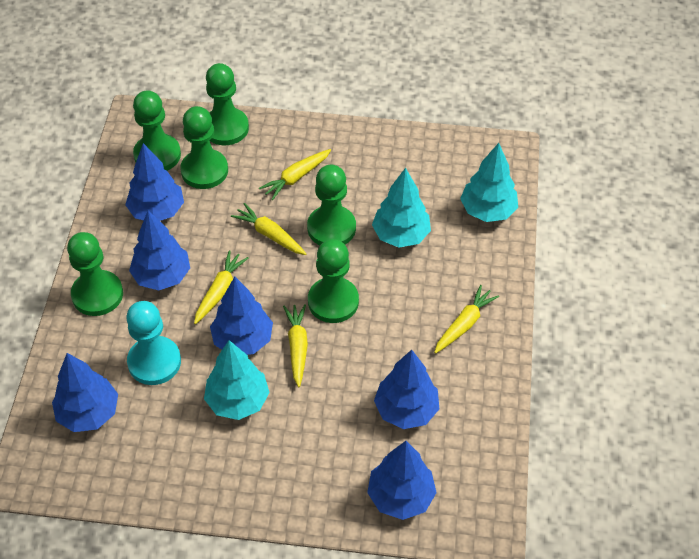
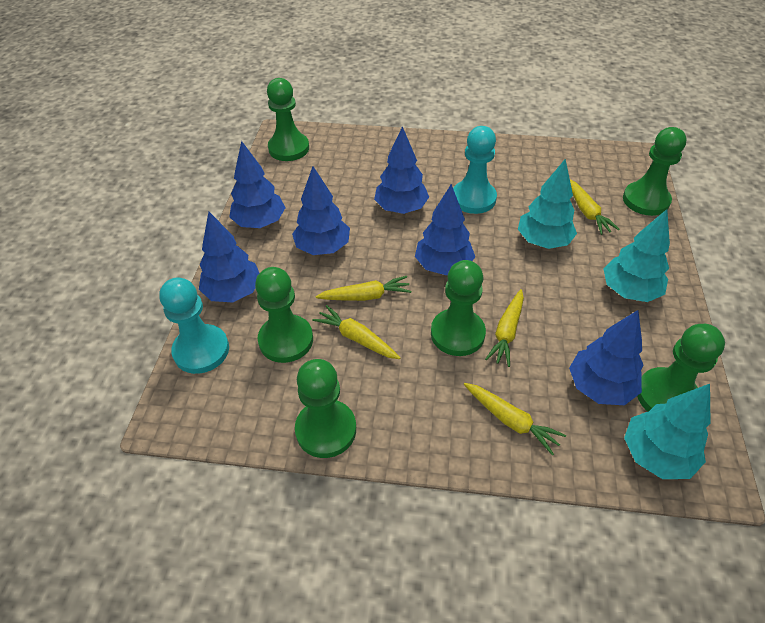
turquoise pawn: [126,301,181,385] = 1 -> [159,278,229,374] [453,126,497,214] = 2

